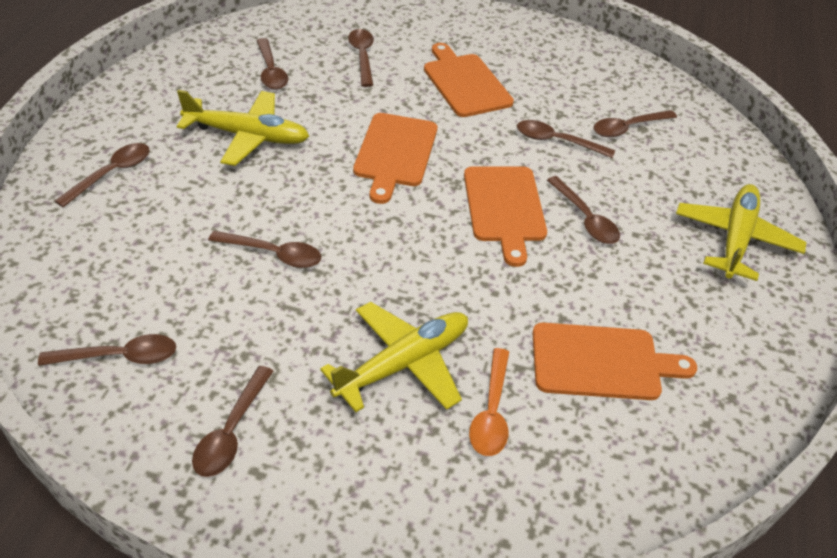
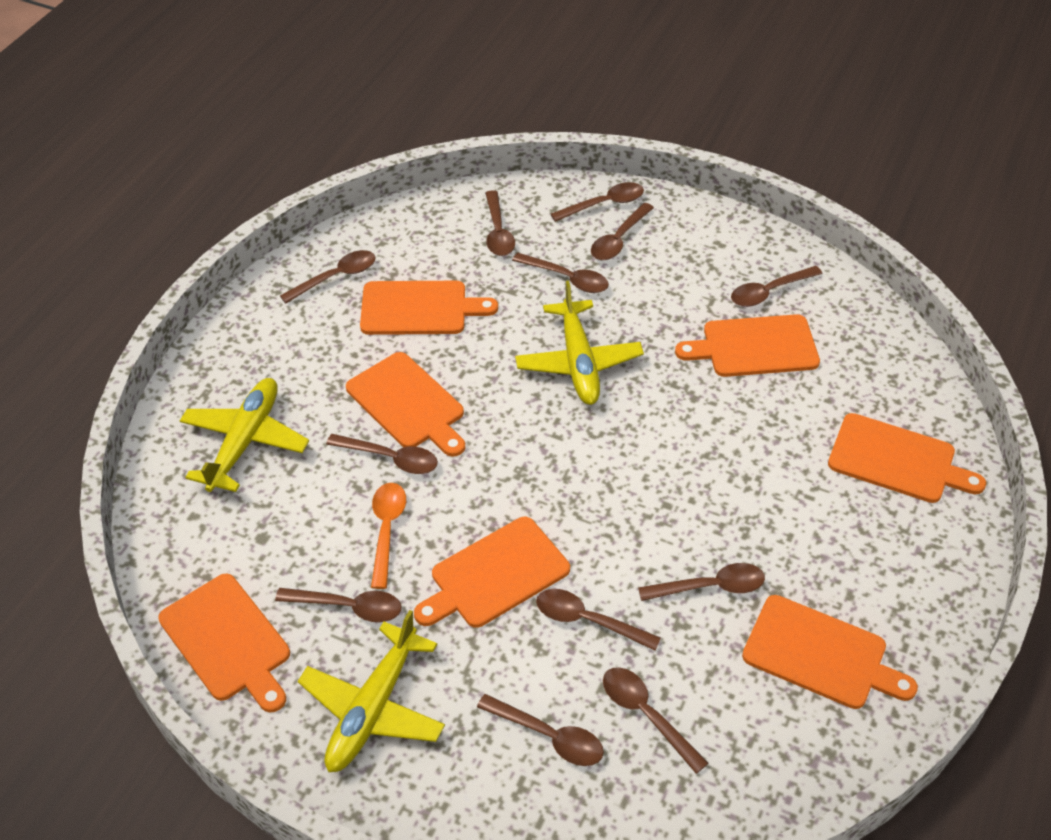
brown spoon: [38,334,176,366] [55,143,150,207] [192,366,273,477] [208,231,322,268] [257,38,288,89] [348,29,374,87] [517,120,615,158] [547,176,620,244] [594,110,677,137] = 9 -> [275,588,401,622] [280,250,375,303] [326,434,438,474] [477,694,604,766] [485,190,515,256] [512,253,609,293] [536,589,661,651] [551,182,644,222] [591,203,654,260] [603,667,708,774] [638,563,765,601] [731,266,822,307] = 12
orange cutting board: [353,113,437,204] [424,43,514,117] [464,166,547,267] [533,323,697,400] = 4 -> [158,574,290,713] [346,352,465,457] [360,281,498,335] [414,517,570,628] [675,314,820,377] [742,595,918,709] [828,413,986,503] = 7

